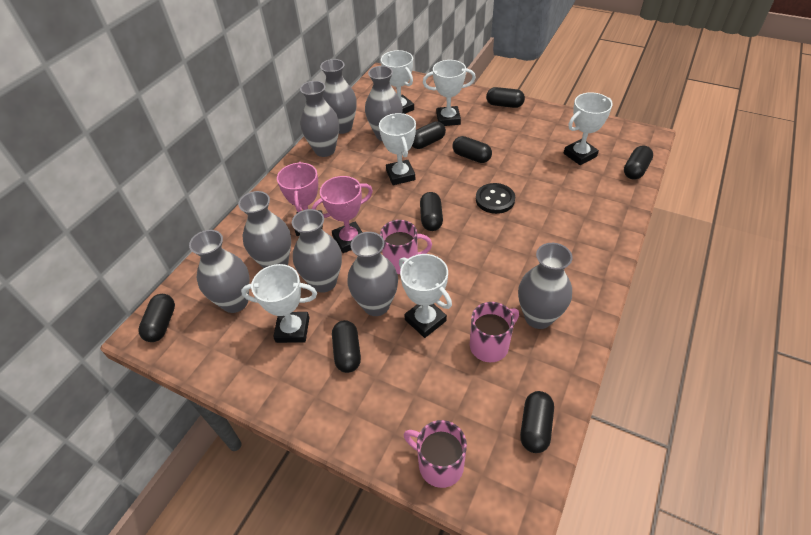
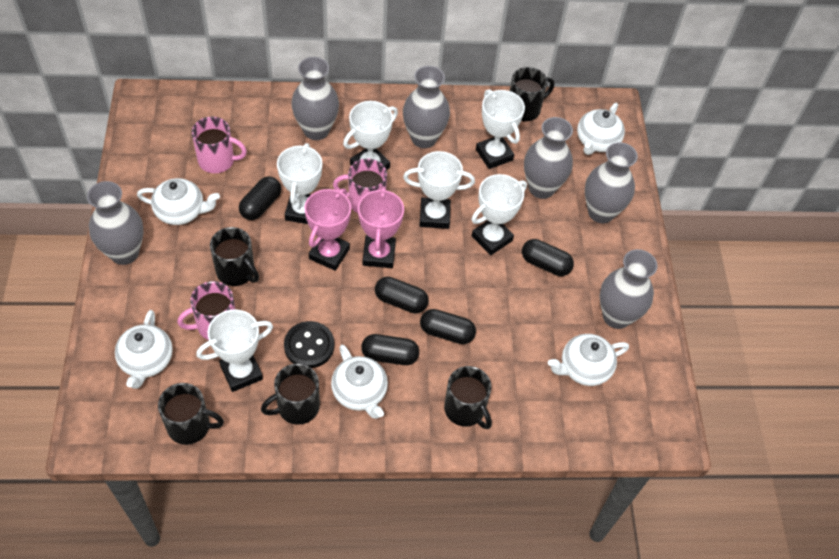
black capsule: [138,294,175,342] [332,320,361,373] [412,121,446,149] [420,192,443,231] [452,136,492,163] [486,87,525,108] [520,391,554,453] [624,145,653,180] = 8 -> [239,176,281,220] [361,334,419,365] [375,277,429,313] [420,309,476,344] [522,239,574,276] = 5
black mug: none = 0 -> [158,383,224,445] [210,227,259,286] [261,363,320,425] [444,366,492,429] [510,67,554,121] = 5
grey vase: [189,230,250,313] [238,191,291,268] [292,209,342,293] [300,81,339,157] [320,59,357,134] [347,232,398,316] [365,66,403,141] [518,243,572,329] = 8 -> [87,181,144,265] [291,57,339,140] [403,66,450,148] [524,117,573,199] [585,142,638,223] [600,249,657,329] = 6
white teapot: none = 0 -> [115,310,173,389] [137,178,220,225] [331,345,388,419] [548,334,629,386] [577,103,625,155] = 5

